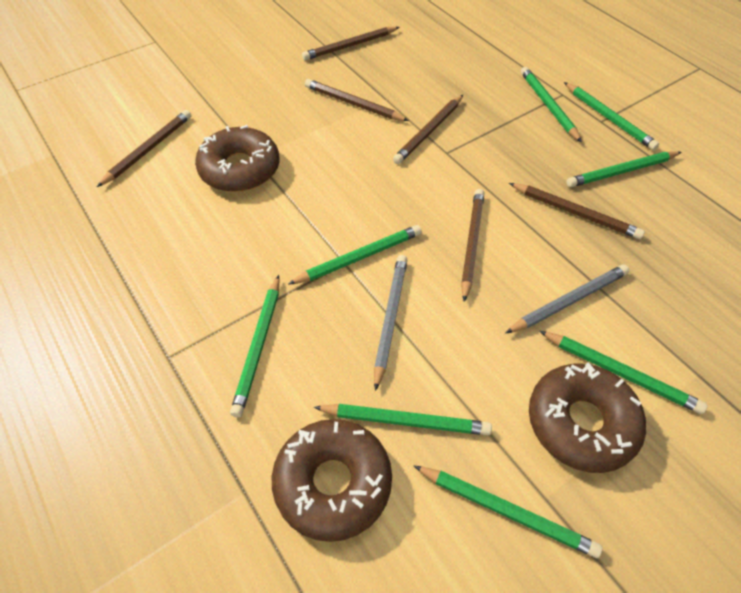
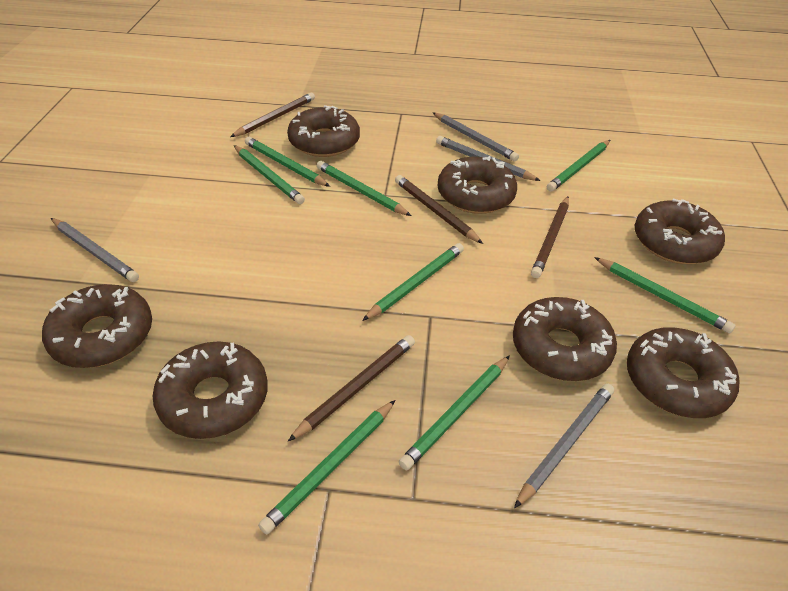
brown donut: [195,125,280,192] [272,419,392,542] [529,362,646,473] = 3 -> [42,284,152,368] [152,341,268,439] [287,105,360,157] [438,156,517,214] [513,297,617,381] [627,327,739,418] [635,198,725,264] = 7
brown pencil: [97,110,191,187] [302,27,399,60] [305,79,409,121] [393,95,463,164] [461,189,484,302] [509,183,645,239] = 6 -> [230,93,315,137] [288,335,415,441] [395,175,483,244] [531,196,569,278] = 4
grey pencil: [374,255,407,391] [505,265,629,334] = 2 -> [51,218,139,282] [432,112,519,162] [436,136,540,181] [514,384,614,509] = 4

